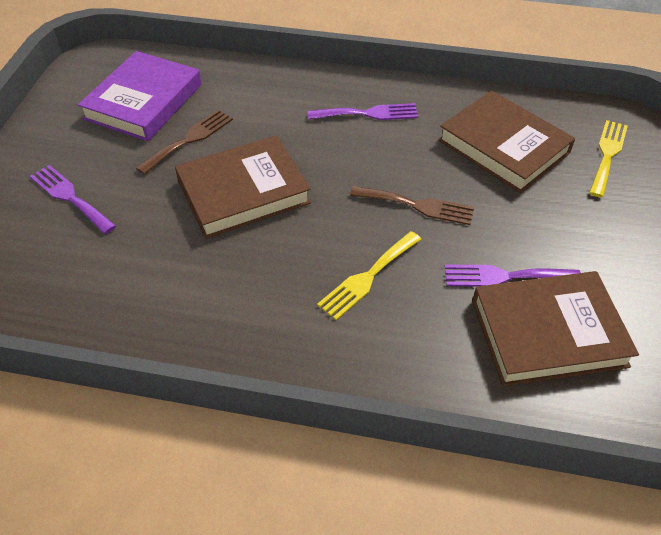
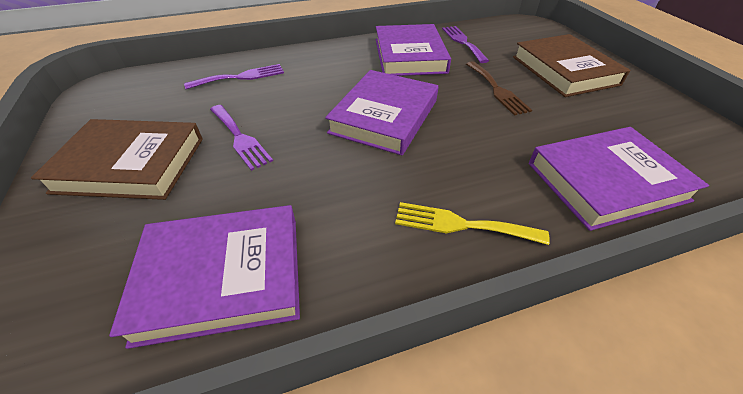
brown book: [175,135,311,239] [438,91,575,193] [472,271,639,386] = 3 -> [31,119,203,200] [513,34,630,97] = 2
brown fork: [136,110,233,175] [350,186,474,225] = 2 -> [466,61,532,115] = 1
purple book: [78,51,202,141] = 1 -> [109,205,300,349] [325,70,438,155] [376,24,451,76] [529,127,709,231] = 4
yellow fork: [317,231,422,320] [589,120,628,198] = 2 -> [395,202,550,245] = 1

